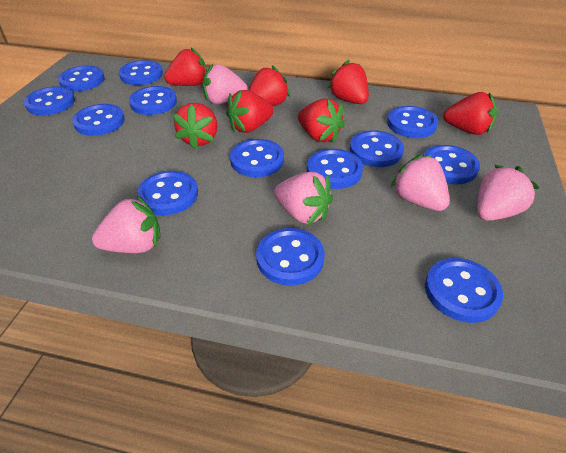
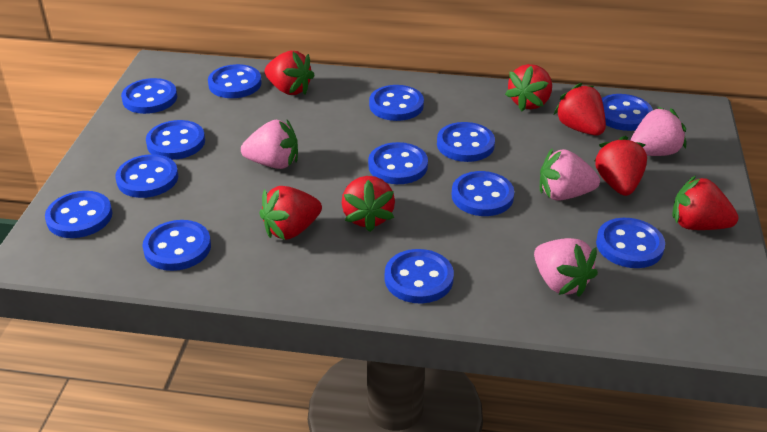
pink strawberry: [92,195,160,253] [202,64,248,104] [274,171,333,225] [391,154,450,211] [477,164,540,221] = 5 -> [241,120,298,169] [534,238,598,297] [540,149,600,201] [631,107,686,156] = 4

